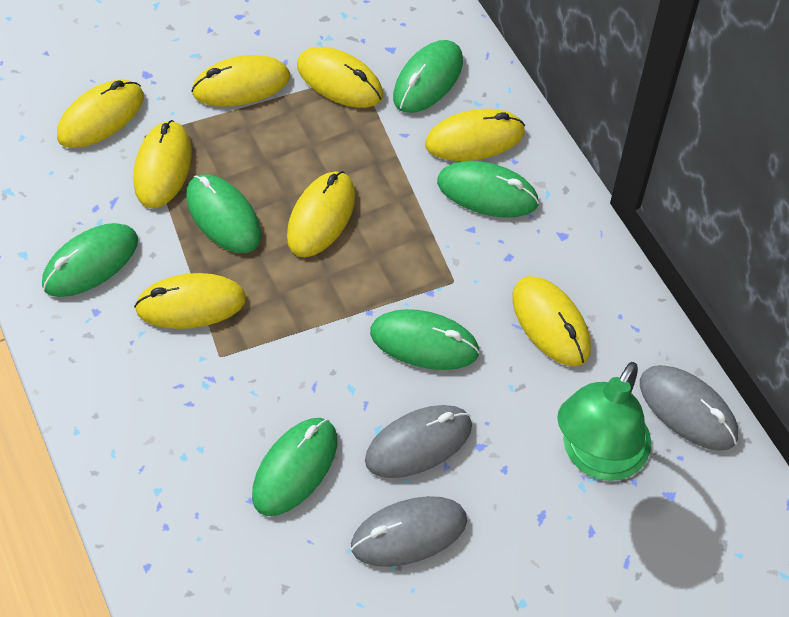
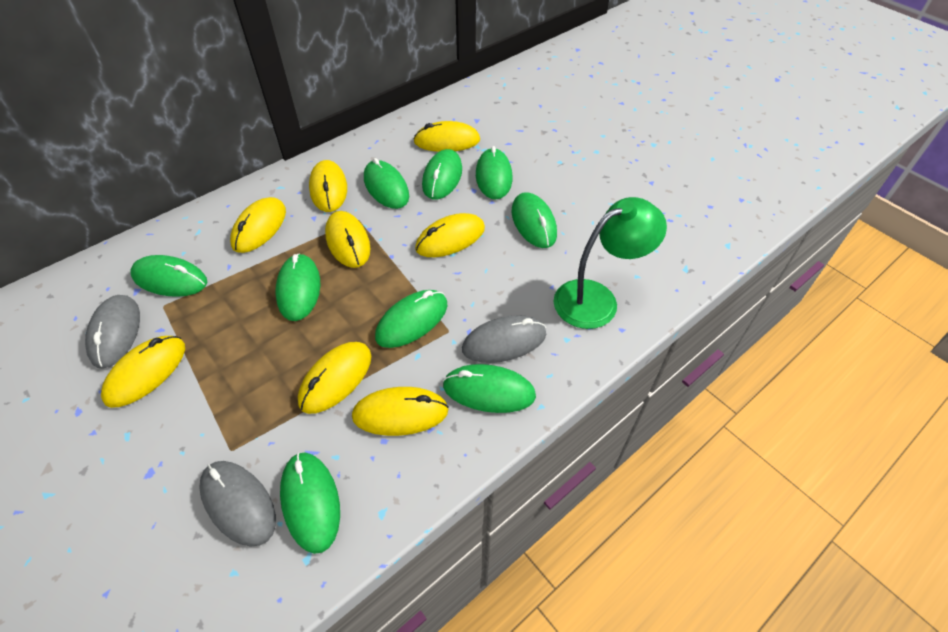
green mouse: [42,223,138,297] [186,174,261,253] [252,418,337,516] [370,309,480,370] [393,40,463,113] [437,161,539,218] = 6 -> [130,255,207,297] [275,253,320,321] [280,452,340,554] [364,158,409,209] [375,290,447,348] [422,149,462,199] [443,364,536,413] [476,146,512,200] [511,192,557,248] = 9

